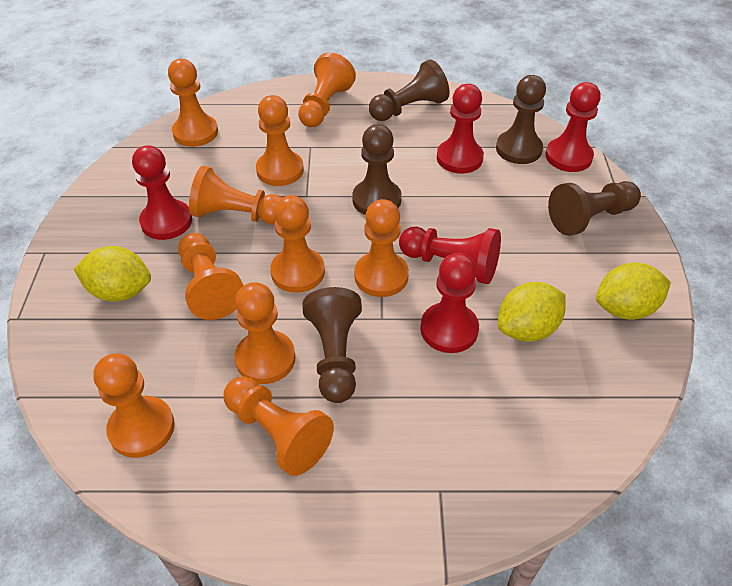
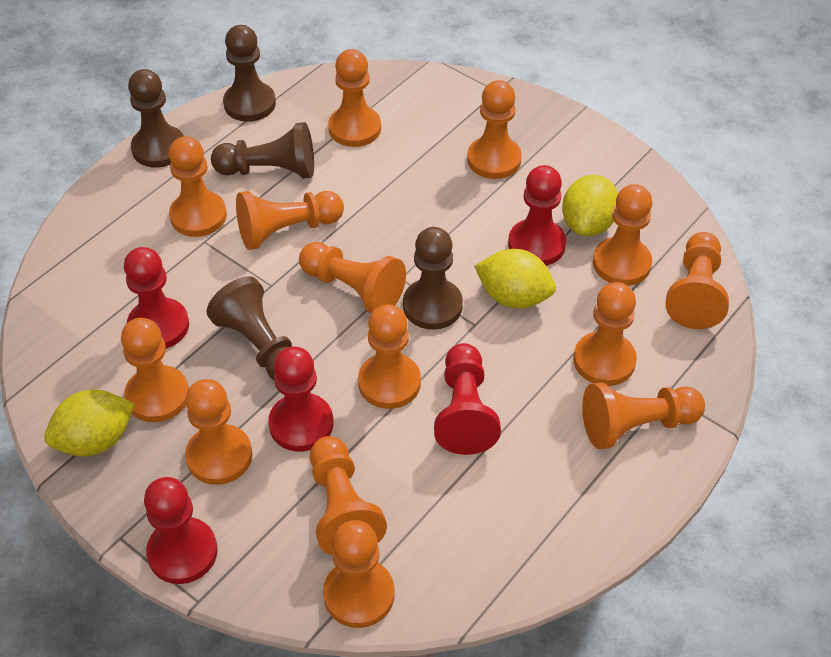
orange pawn: [93,354,175,458] [168,59,218,147] [178,233,244,320] [189,166,282,224] [224,376,334,476] [234,282,296,384] [256,95,304,186] [270,195,325,293] [298,53,356,127] [354,199,409,297] = 10 -> [121,318,189,422] [169,136,227,237] [185,379,252,485] [236,191,344,250] [299,242,406,313] [310,436,387,555] [323,520,395,628] [328,49,381,147] [358,304,421,409] [467,80,522,179] [574,282,637,386] [582,383,705,449] [593,184,653,286] [665,232,729,329] = 14

